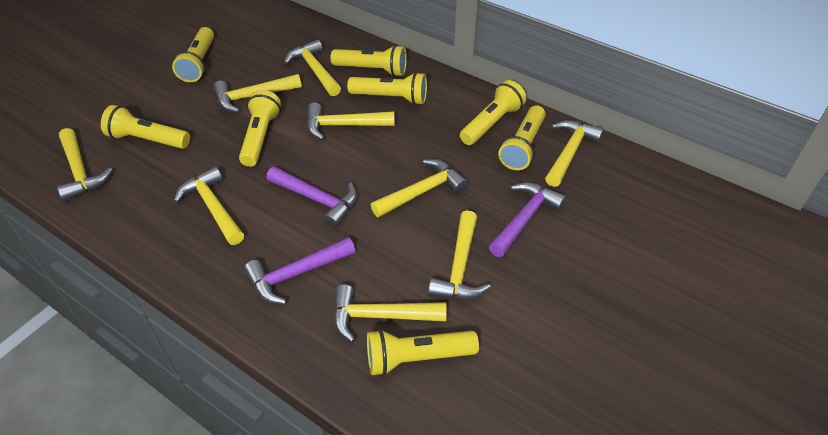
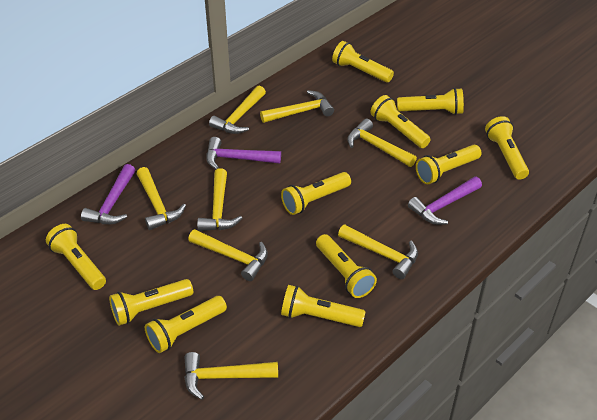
yellow flashlight: [101,105,190,149] [172,27,214,82] [239,90,281,167] [331,45,407,77] [347,72,427,105] [367,329,479,376] [460,80,526,145] [498,105,546,170] = 8 -> [46,224,106,290] [109,279,193,326] [145,296,227,353] [281,172,351,215] [281,285,366,327] [316,234,377,298] [332,41,394,83] [370,95,431,148] [397,88,464,115] [416,145,482,184] [485,116,529,180] = 11
yellow hammer: [57,128,112,201] [174,167,244,245] [213,74,302,112] [284,40,341,96] [307,102,395,140] [333,284,447,343] [371,159,468,218] [428,210,491,299] [545,120,604,187] = 9 -> [137,167,186,230] [184,352,278,400] [188,229,268,281] [197,168,242,231] [209,86,266,134] [260,90,334,123] [338,224,418,279] [347,119,417,167] = 8

